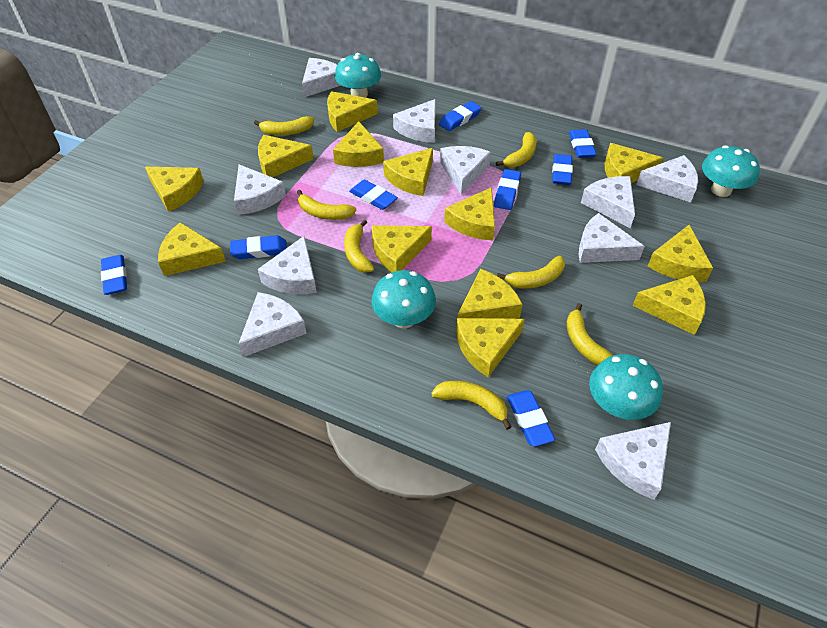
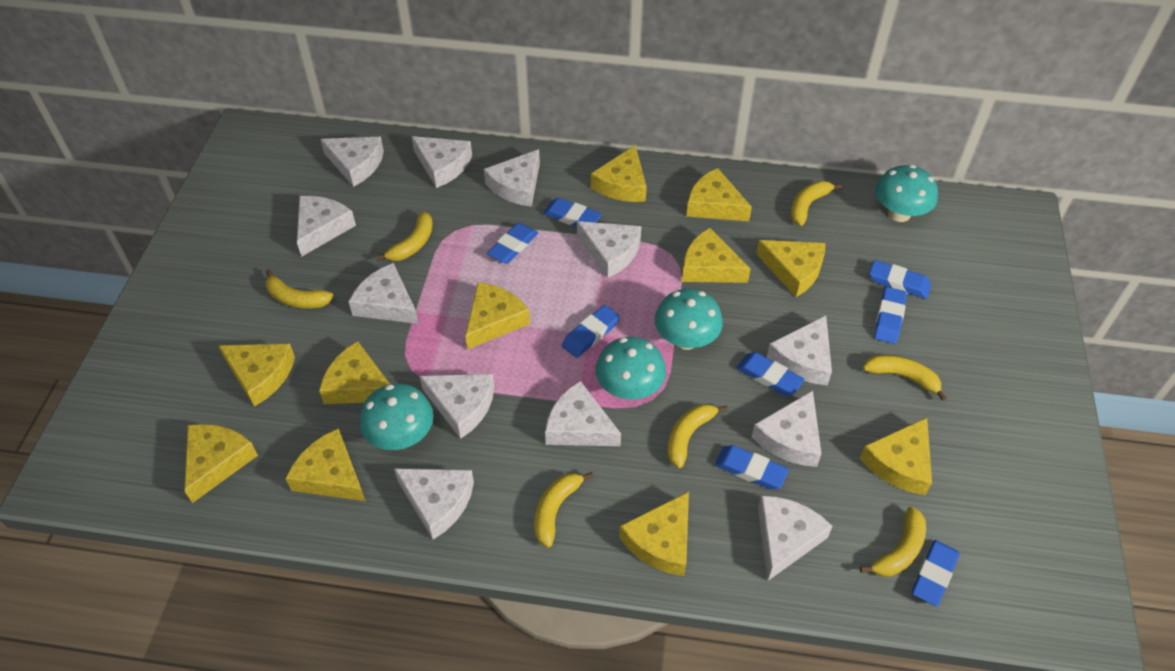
white cheese: [234,164,286,215] [238,292,307,357] [258,236,317,294] [302,58,341,97] [393,99,436,143] [440,146,491,195] [578,213,645,263] [581,176,635,228] [595,422,671,500] [636,155,698,203] = 10 -> [297,196,356,257] [320,137,384,187] [349,263,419,324] [394,468,474,540] [411,136,472,188] [420,374,494,439] [484,149,540,206] [545,381,621,446] [577,221,641,278] [752,390,821,467] [758,496,833,581] [767,315,832,385] = 12
yellow cheese: [145,167,204,212] [158,222,226,276] [258,135,314,177] [327,91,378,132] [333,121,384,167] [372,225,432,272] [383,148,433,196] [444,187,495,240] [456,318,525,377] [458,269,522,319] [605,143,663,183] [633,275,706,335] [648,225,713,282] = 13 -> [184,424,258,503] [218,344,295,407] [285,428,366,501] [319,341,390,404] [465,282,530,350] [591,145,647,202] [619,491,689,576] [682,228,751,283] [686,168,752,221] [756,240,825,297] [860,418,932,495] = 11

